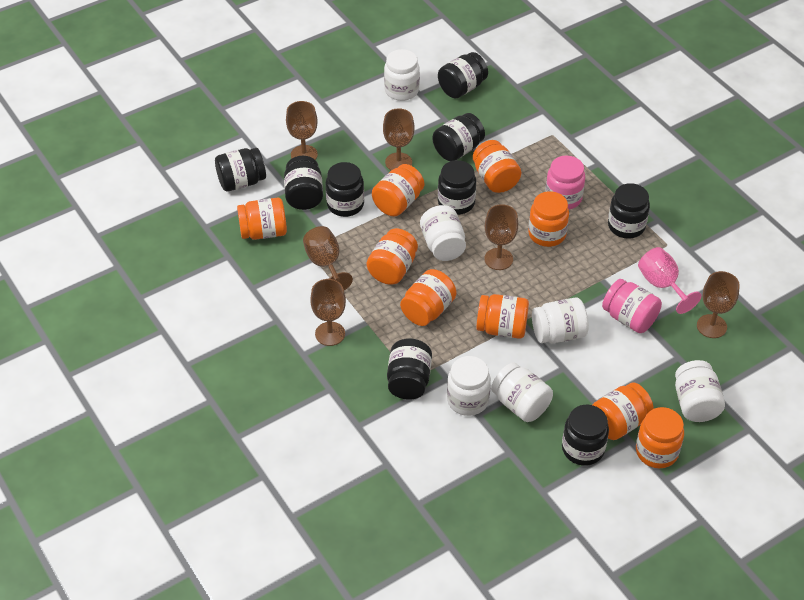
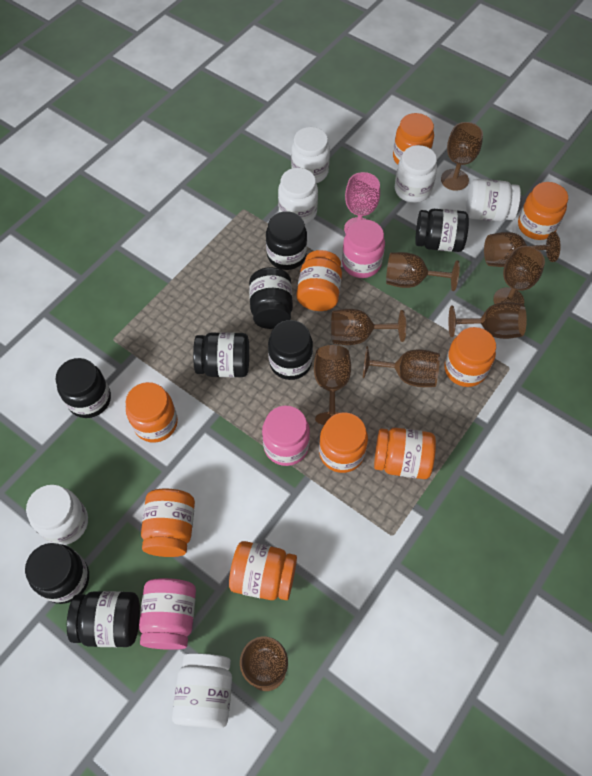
black jar: [215,148,266,192] [284,156,323,210] [326,162,364,217] [387,338,432,400] [433,113,485,161] [438,52,488,98] [438,160,476,215] [562,405,609,466] [608,183,650,239] = 9 -> [25,543,89,604] [55,358,111,418] [67,591,140,647] [193,332,249,377] [249,267,293,329] [266,211,307,270] [268,320,313,380] [415,209,469,252] = 8
brown goblet: [286,101,318,160] [303,226,353,290] [310,279,346,346] [383,108,415,170] [484,204,518,270] [697,271,740,338] = 6 -> [240,637,288,691] [314,345,351,425] [331,309,406,345] [363,346,440,387] [386,252,460,291] [441,122,483,191] [448,302,527,339] [484,232,561,267] [493,246,545,304] = 9
pink jar: [545,156,585,209] [602,279,662,333] = 2 -> [139,578,196,650] [262,405,310,466] [342,219,385,278] = 3

